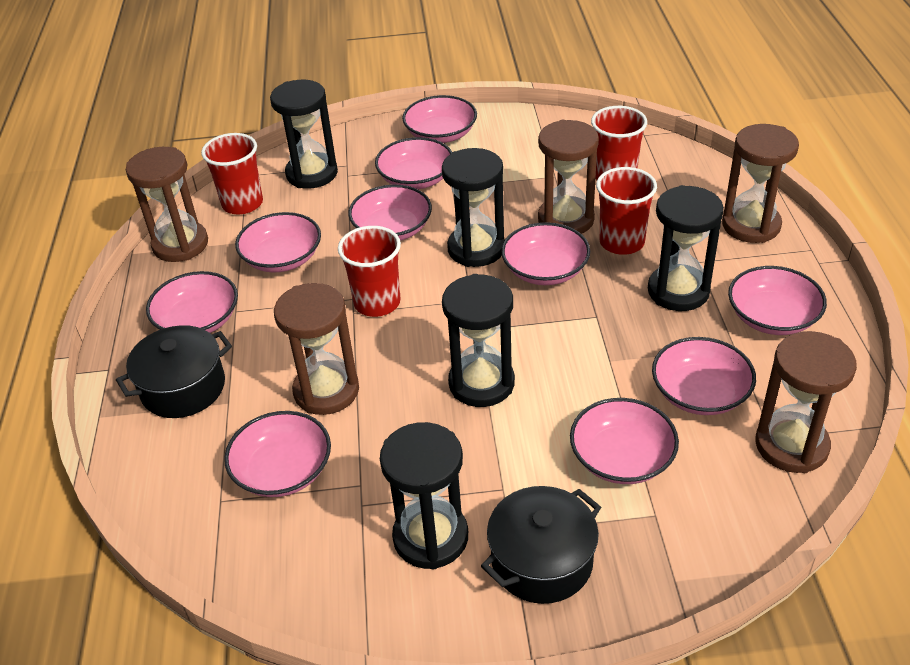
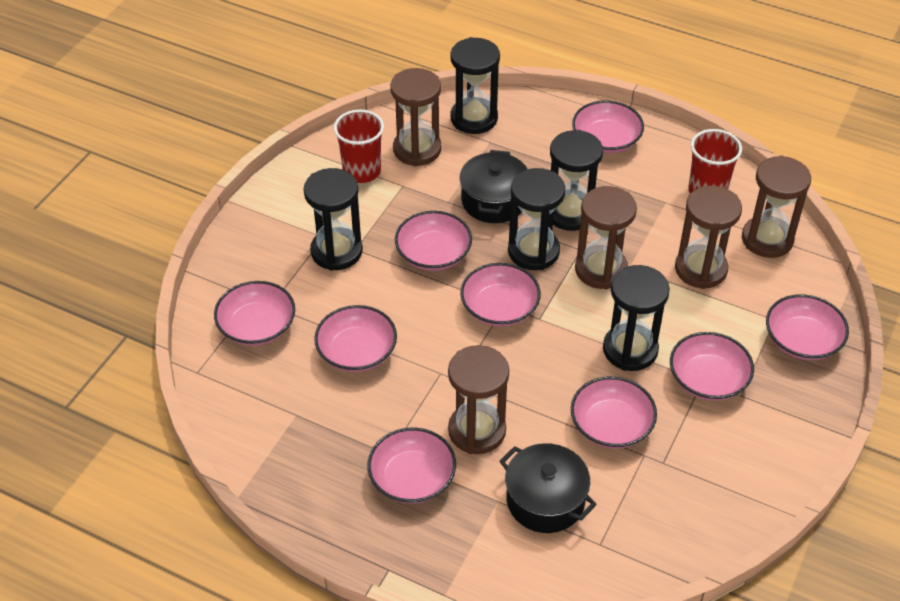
pink bowl: [146,271,238,333] [224,411,331,497] [235,212,321,273] [348,185,432,241] [375,137,452,189] [402,95,477,143] [501,222,590,285] [570,398,679,484] [652,337,756,415] [728,266,827,335] = 10 -> [214,281,295,346] [314,305,397,372] [367,427,456,504] [395,211,472,271] [460,263,541,326] [571,376,657,448] [572,101,644,153] [670,332,754,401] [766,294,849,360] = 9
red cup: [201,133,263,214] [338,226,401,317] [591,106,647,180] [596,167,657,255] = 4 -> [334,110,384,183] [688,129,742,193] = 2

